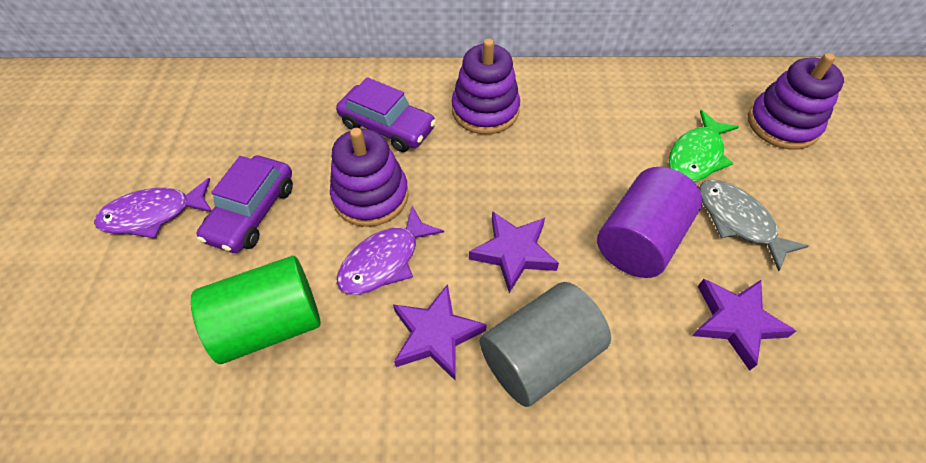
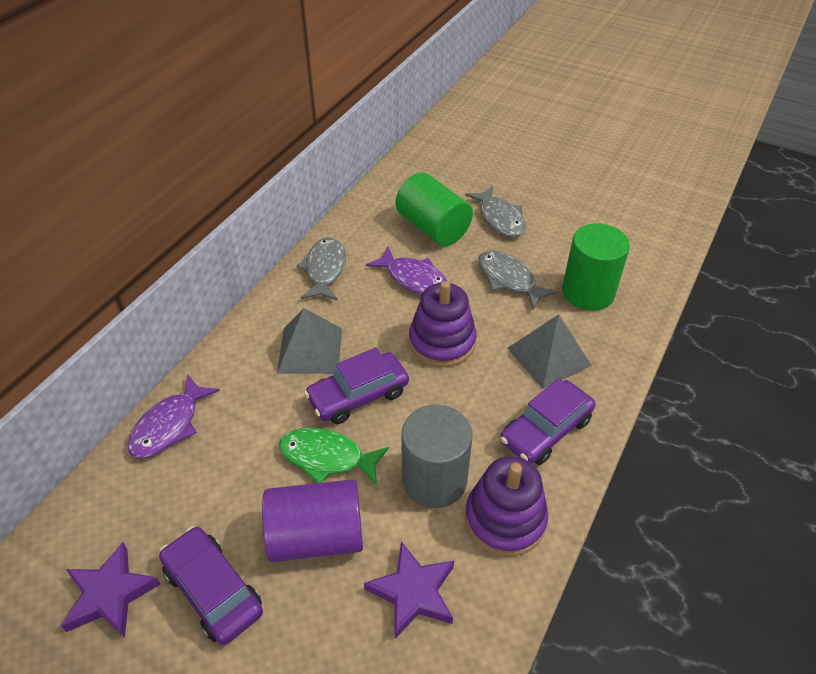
green cylinder: [191,256,320,364] = 1 -> [396,173,473,246] [562,223,630,311] = 2
grey fish: [699,180,808,272] = 1 -> [296,237,346,301] [465,186,526,237] [478,250,558,310] = 3
grey pyramid: none = 0 -> [277,308,342,374] [508,314,592,389] = 2
purple car: [197,155,293,253] [336,77,436,152] = 2 -> [159,526,263,645] [304,347,409,424] [500,378,595,465] = 3
purple stacking toy: [330,128,409,227] [452,39,520,134] [748,53,844,150] = 3 -> [409,281,477,367] [465,456,548,557] = 2
purple star: [393,284,487,380] [469,211,559,293] [692,279,796,371] = 3 -> [61,542,160,638] [364,541,454,639] = 2

